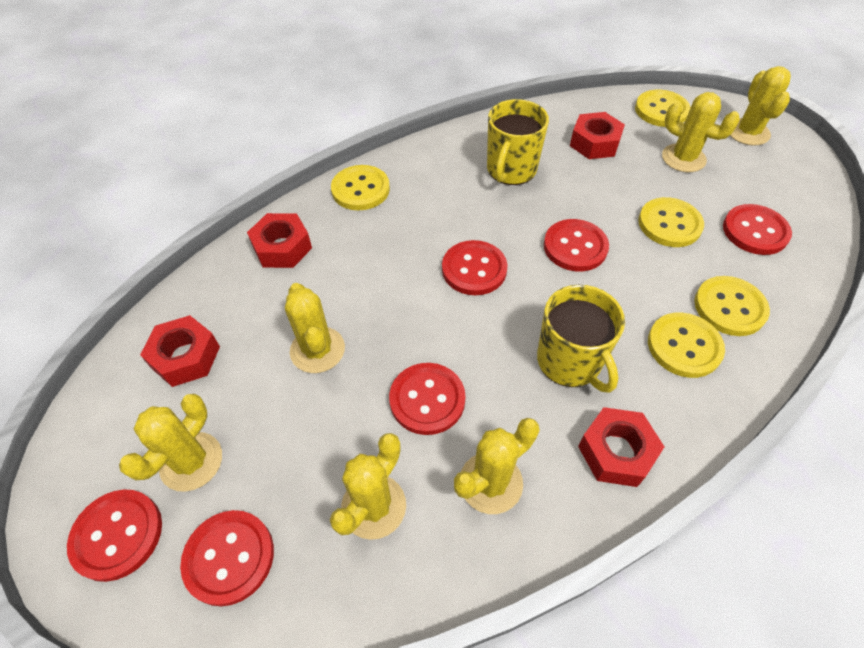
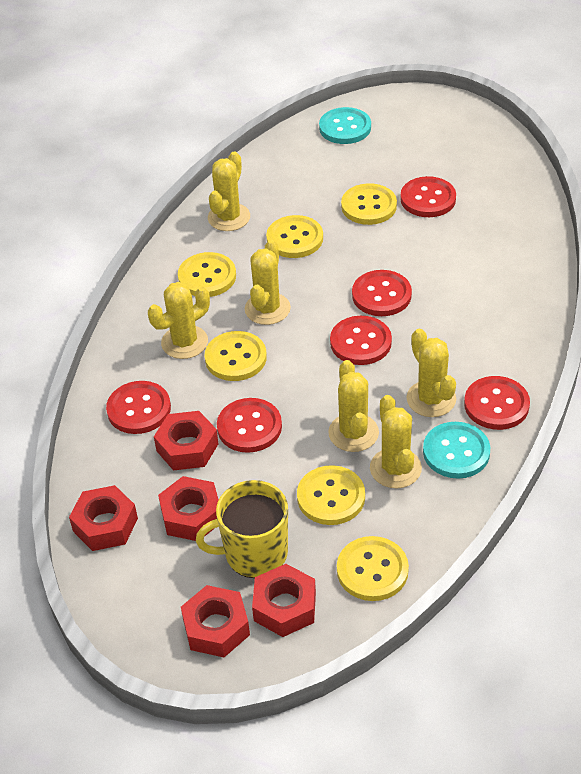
red nut: [140,315,220,387] [247,213,312,268] [570,112,625,159] [578,407,664,487] = 4 -> [69,485,138,551] [154,411,219,470] [158,476,219,541] [181,585,250,657] [252,564,316,637] = 5
turquoise button: none = 0 -> [319,107,371,144] [423,422,490,479] = 2
yellow button: [331,165,390,210] [635,90,690,127] [638,197,704,247] [648,313,725,378] [694,276,770,336] = 5 -> [178,252,236,297] [205,331,267,381] [266,215,323,258] [297,465,365,525] [337,536,409,601] [341,183,397,225] = 6
yellow mug: [487,99,549,185] [537,285,625,393] = 2 -> [196,480,288,578] = 1

